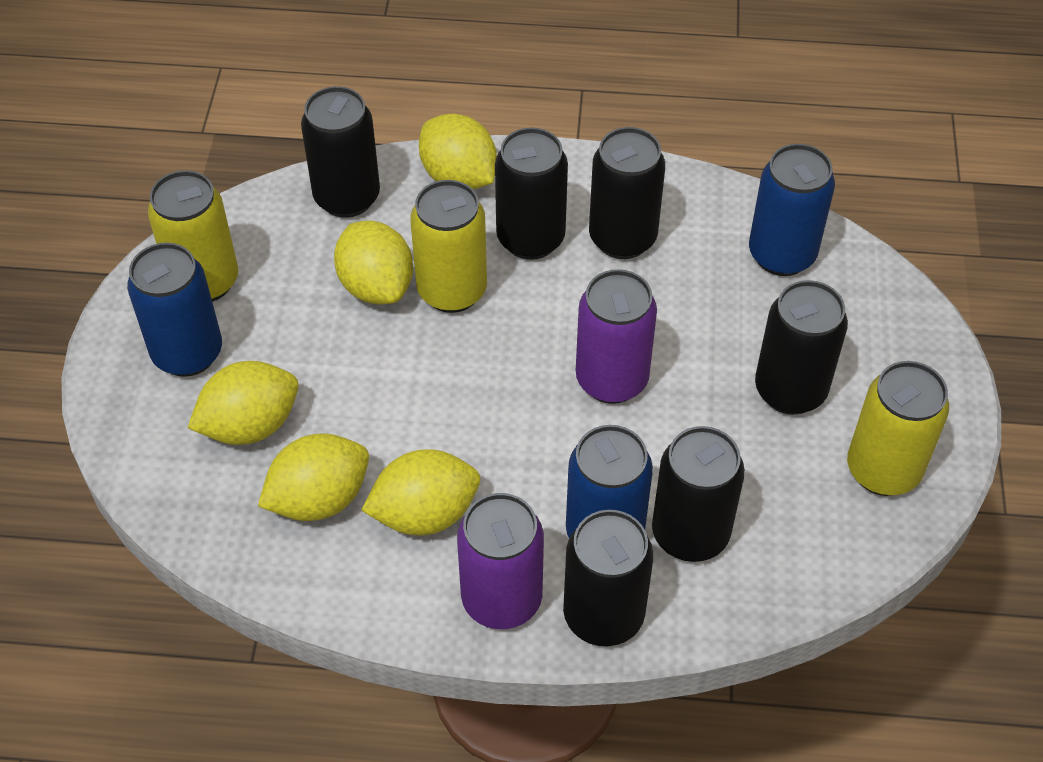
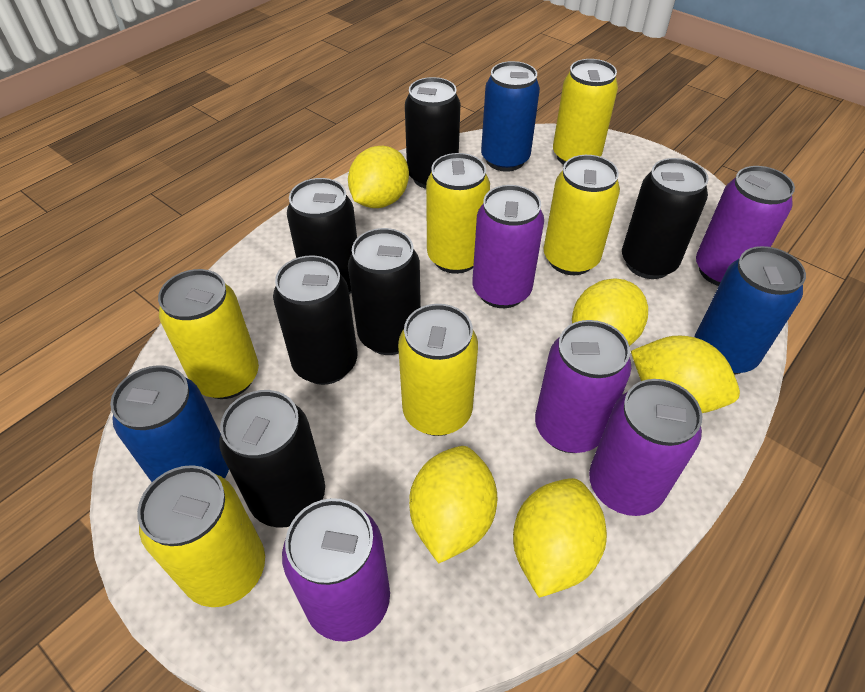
purple can: [457,493,544,629] [576,269,657,404] = 2 -> [282,498,390,642] [472,185,544,308] [535,320,631,453] [589,379,702,516] [696,166,795,286] = 5
yellow can: [148,170,238,302] [411,180,487,313] [847,361,949,496] = 3 -> [137,465,265,607] [158,269,259,399] [398,304,478,436] [426,153,490,274] [544,155,620,275] [553,59,618,165] = 6

